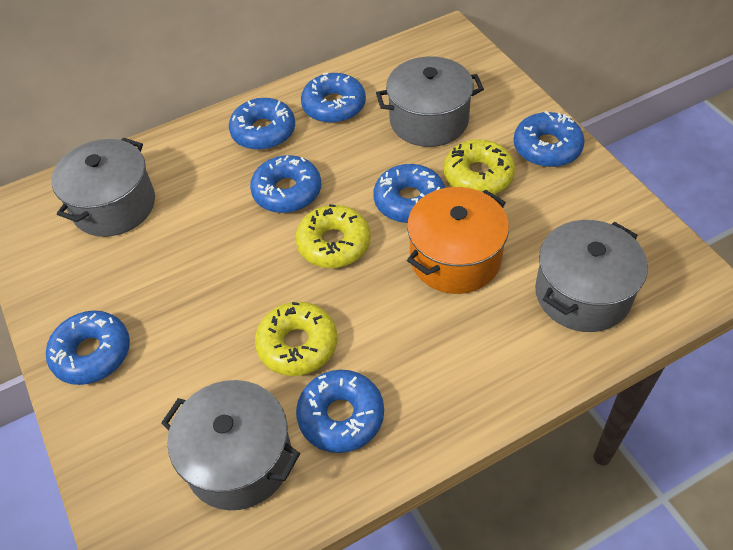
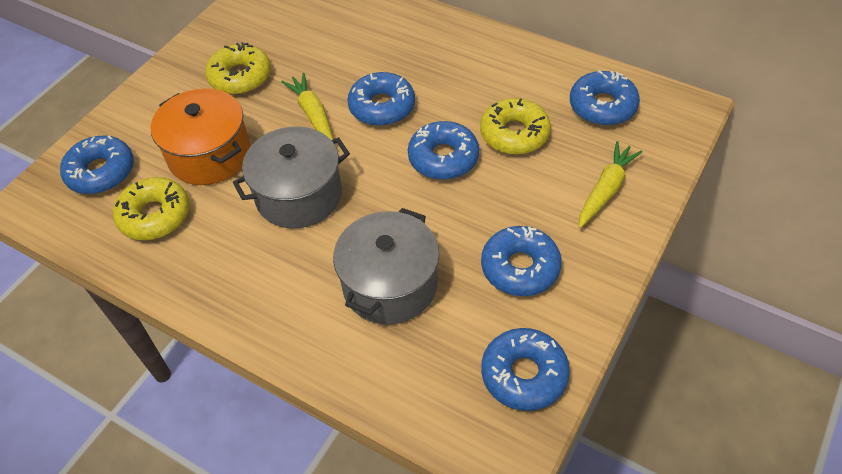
blue donut: [46,311,130,385] [229,98,295,150] [250,155,321,213] [296,370,384,453] [301,73,366,123] [374,164,445,223] [514,111,585,167] = 7 -> [60,136,134,194] [347,72,415,126] [408,121,479,180] [481,226,562,296] [481,328,570,411] [570,70,640,126] = 6
grey pot: [52,138,155,237] [161,380,300,510] [376,56,484,147] [535,220,648,332] = 4 -> [233,126,350,228] [333,208,439,325] = 2
yellow carrot: none = 0 -> [281,73,335,145] [579,141,643,228] = 2

